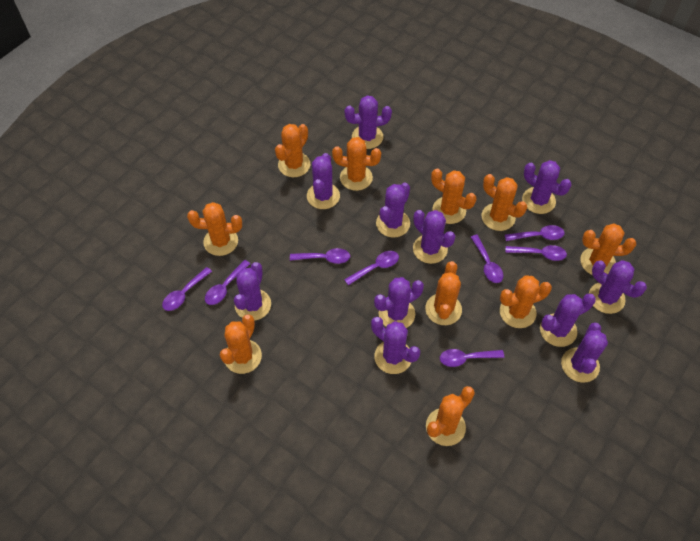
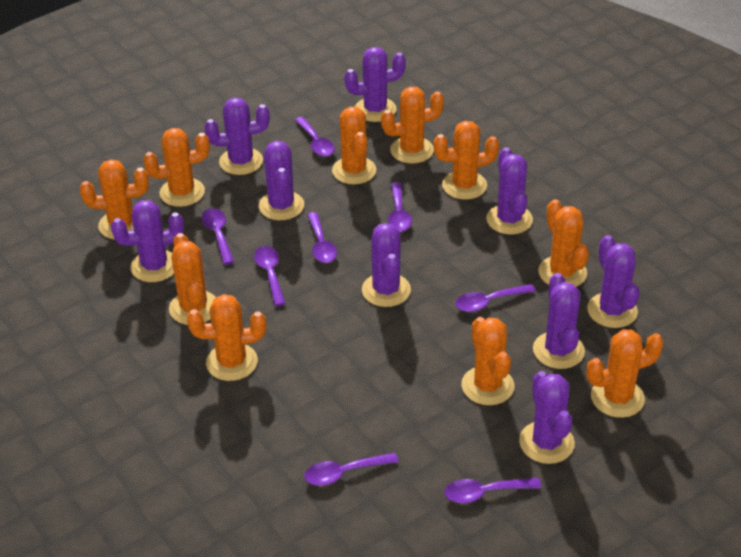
purple cactus: [234,262,271,321] [307,153,340,209] [344,95,392,149] [371,317,420,374] [374,277,424,328] [376,183,410,238] [413,210,455,264] [522,160,571,214] [540,294,596,347] [561,322,608,383] [589,260,647,314] = 11 -> [111,200,184,282] [205,98,270,175] [259,141,304,220] [344,47,406,122] [362,223,411,307] [486,147,533,235] [519,371,575,464] [533,273,585,369] [587,235,640,328] = 9

